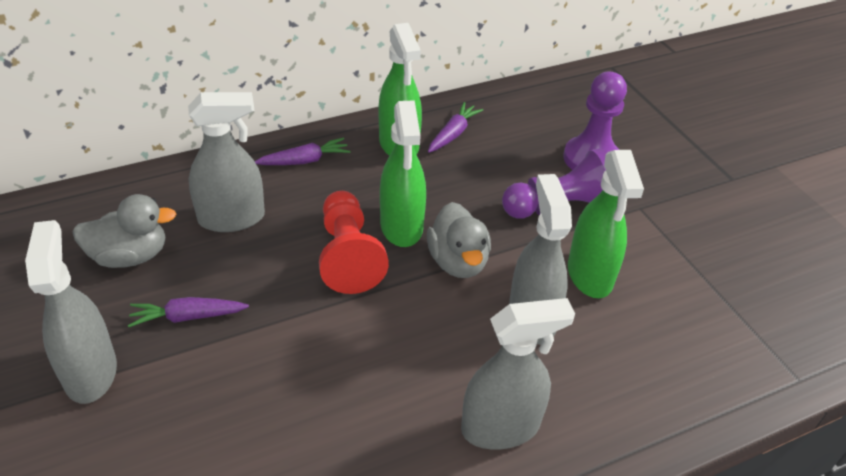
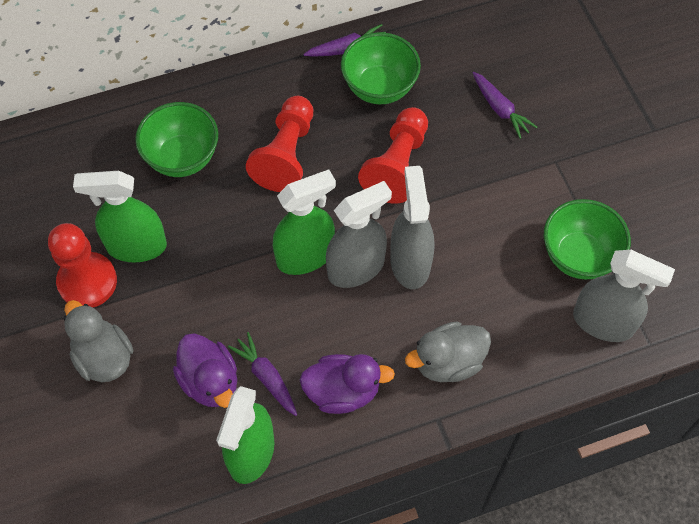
green bowl: none = 0 -> [135,102,218,177] [341,32,421,104] [544,199,631,279] = 3
grey spray bottle: [25,220,117,404] [188,92,265,232] [461,298,575,450] [509,174,572,345] = 4 -> [326,181,392,288] [390,166,434,289] [573,250,675,342] = 3
purple duck: none = 0 -> [173,333,237,408] [300,354,395,414] = 2
purple pawn: [502,148,607,219] [563,72,627,170] = 2 -> none = 0
red pawn: [319,191,389,294] = 1 -> [48,223,117,308] [246,96,313,192] [358,107,428,204] = 3

